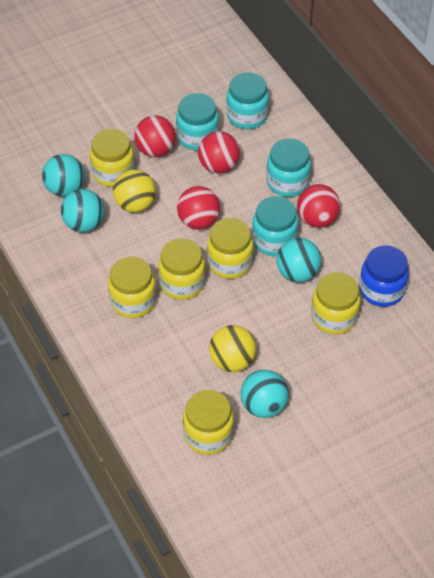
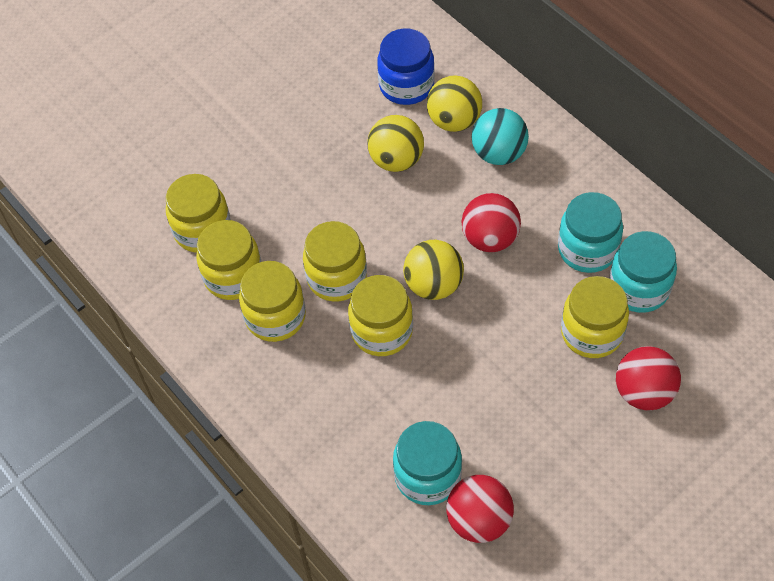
red ball: [134,115,176,157] [177,186,220,230] [198,131,240,173] [297,184,340,228] = 4 -> [446,475,514,543] [462,193,521,252] [616,346,681,410] = 3
turquoise ball: [42,154,85,197] [61,189,104,232] [241,370,289,418] [276,238,321,282] = 4 -> [472,108,529,165] = 1
turquoise jar: [176,93,219,151] [226,72,269,129] [252,196,298,256] [266,138,311,197] = 4 -> [393,421,462,505] [558,192,623,273] [609,231,677,313] = 3
yellow ball: [113,170,156,213] [209,325,256,372] = 2 -> [368,115,424,172] [403,240,464,300] [427,75,482,132] = 3

